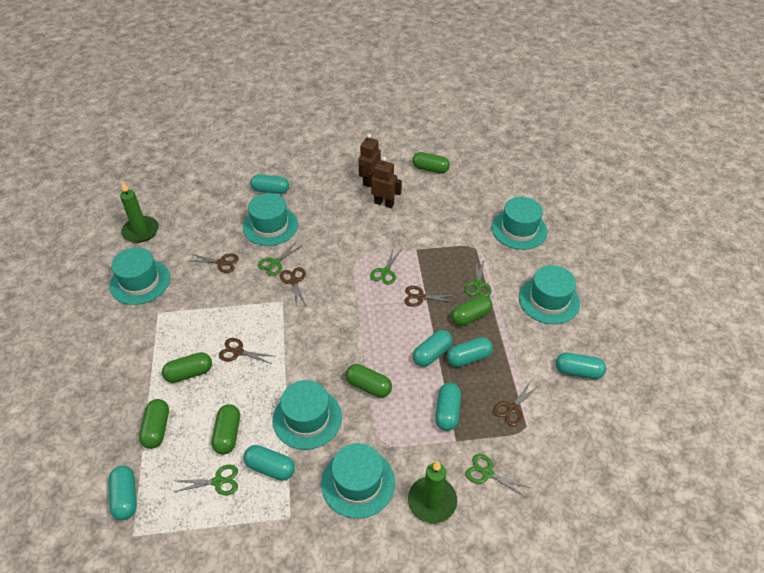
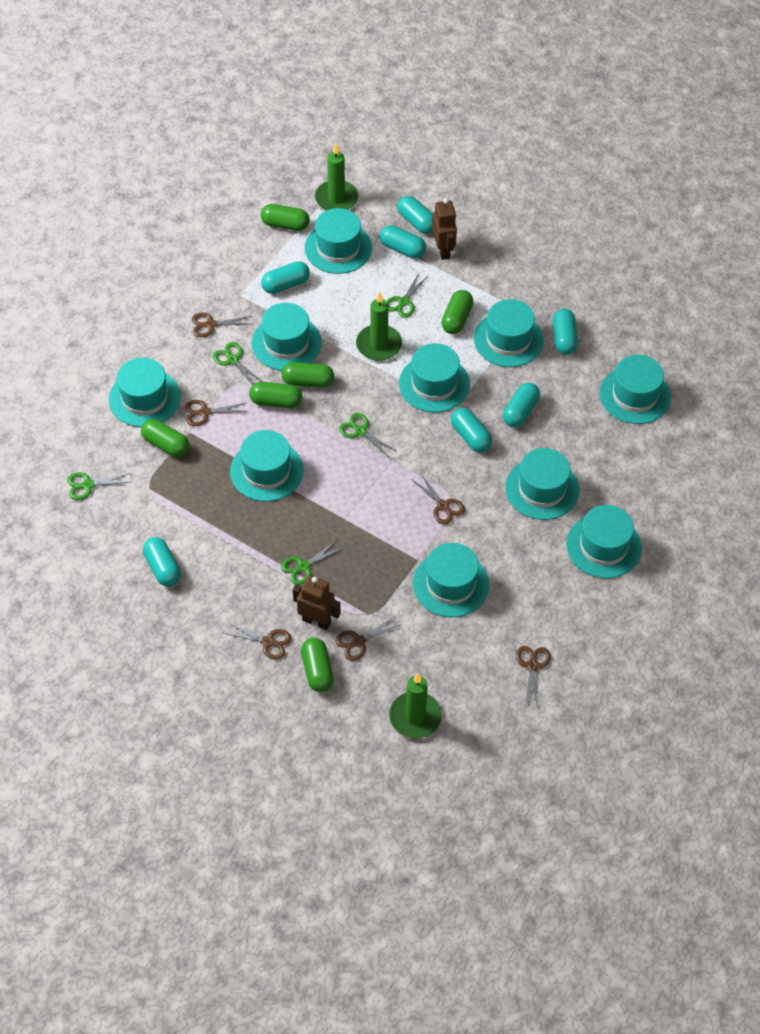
brown scissors: [191,254,239,273] [219,338,273,364] [280,267,306,306] [404,286,457,307] [493,381,540,426] = 5 -> [185,400,248,426] [192,313,252,337] [224,623,292,660] [335,616,402,661] [411,473,465,524] [516,646,551,708] = 6
green candle: [120,181,159,243] [408,461,457,523] = 2 -> [315,143,358,211] [356,292,402,361] [389,673,442,739] = 3
turquoise hat: [109,247,170,305] [243,193,298,246] [273,380,342,450] [321,443,395,519] [492,197,547,250] [519,265,580,324] = 6 -> [109,358,181,427] [230,430,304,502] [251,303,322,371] [305,208,372,274] [399,343,470,413] [413,543,489,617] [474,299,544,367] [505,448,579,520] [566,505,642,578] [599,355,671,424] = 10

